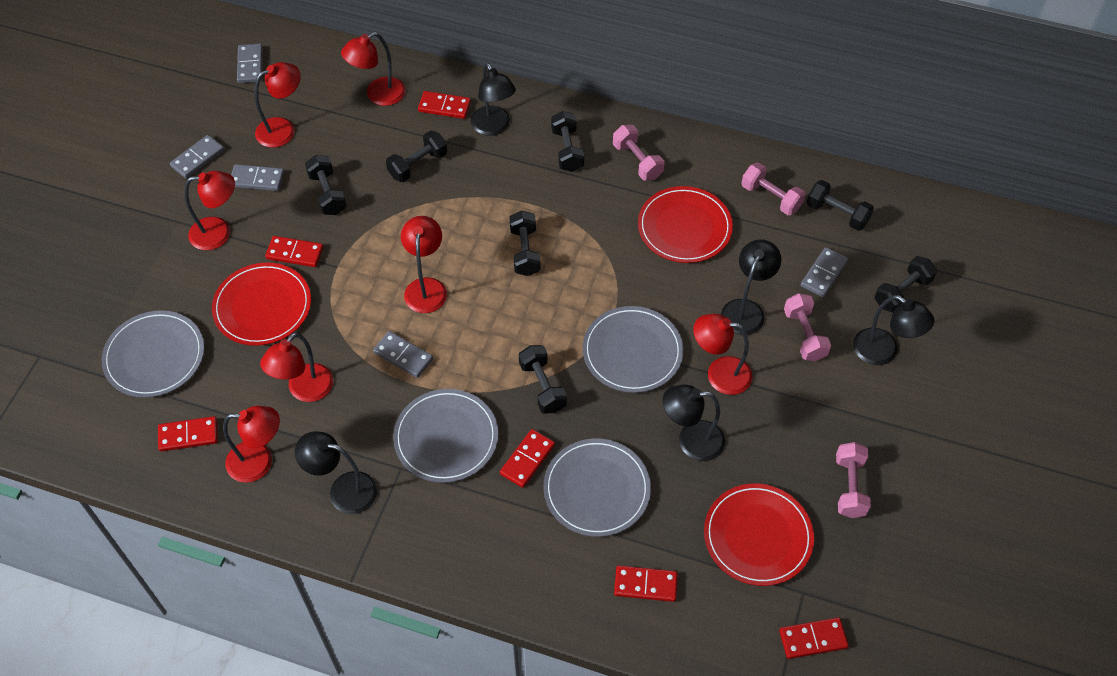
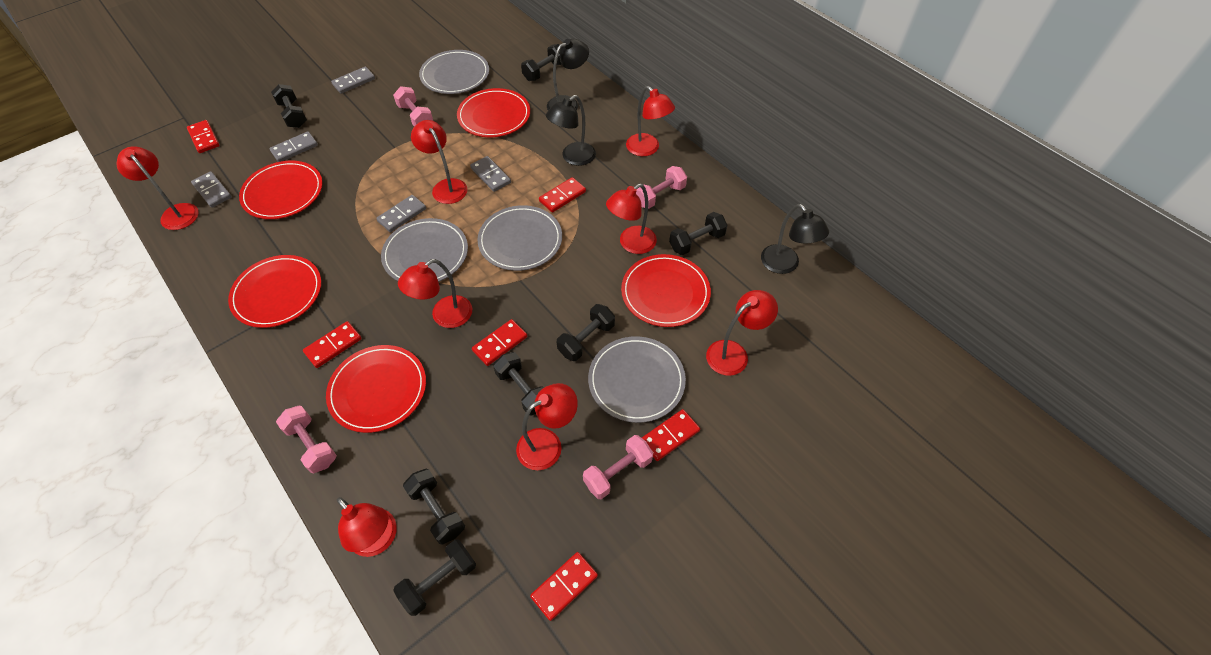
black lamp: [295,431,377,514] [471,63,516,136] [663,384,725,461] [721,239,781,335] [853,295,934,365] = 5 -> [546,95,596,166] [547,39,589,110] [761,204,829,274] = 3
red lamp: [184,171,235,250] [223,406,280,483] [255,62,301,148] [260,332,333,402] [341,32,406,106] [401,216,447,313] [693,314,752,395] = 7 -> [117,146,199,230] [337,497,397,557] [398,259,472,328] [411,120,468,204] [516,383,578,470] [606,184,657,254] [626,86,675,156] [706,290,778,376] = 8
red plate: [212,263,311,346] [638,186,733,263] [704,484,814,586] = 3 -> [228,255,321,328] [239,161,323,219] [326,345,426,433] [457,88,530,137] [621,254,711,327] = 5

